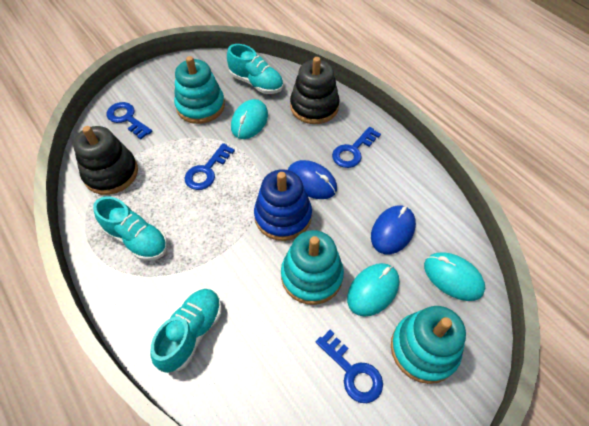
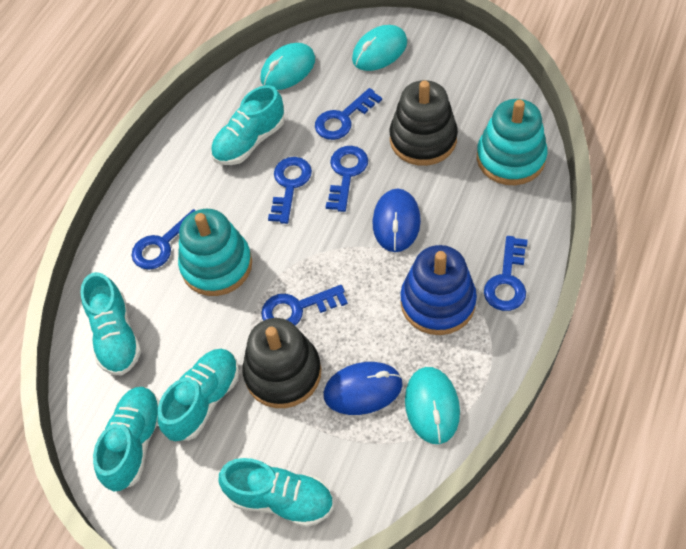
blue key: [107,102,153,140] [184,143,235,190] [316,330,383,403] [332,127,381,168] = 4 -> [131,209,196,270] [261,285,348,325] [268,157,312,224] [315,88,382,140] [326,146,368,212] [484,236,528,311] = 6
turquoise shoe: [93,197,167,261] [151,289,222,373] [227,44,283,94] = 3 -> [80,272,141,375] [93,387,160,491] [157,349,239,441] [211,85,284,165] [219,458,334,527] = 5
turquoise stacking toy: [174,56,225,124] [281,230,344,305] [391,306,466,384] = 3 -> [178,209,252,296] [477,99,547,185] = 2

